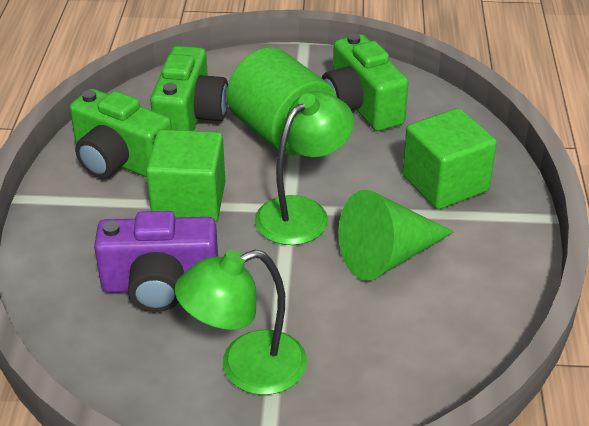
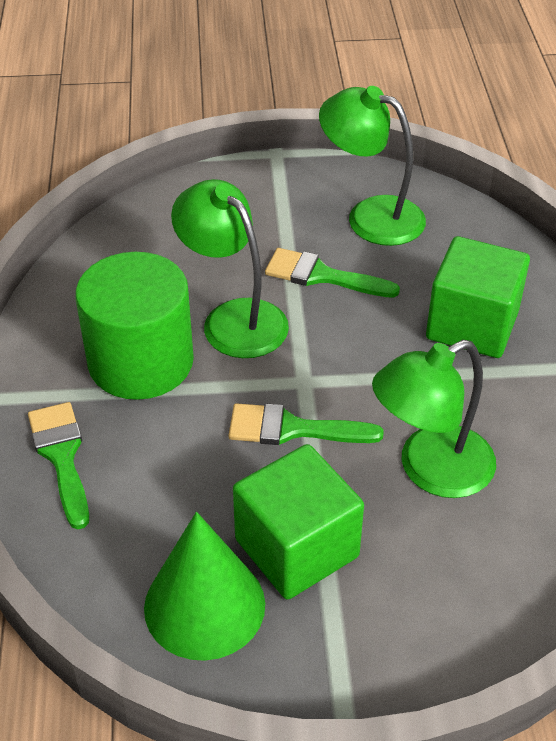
green brush: none = 0 -> [28,402,89,529] [229,403,384,445] [265,248,400,298] = 3
green camera: [70,89,172,178] [150,46,228,131] [322,33,408,131] = 3 -> none = 0
green lamp: [175,250,307,395] [255,91,354,245] = 2 -> [171,179,289,358] [319,86,426,246] [372,340,496,498] = 3
purple camera: [94,211,218,312] = 1 -> none = 0

